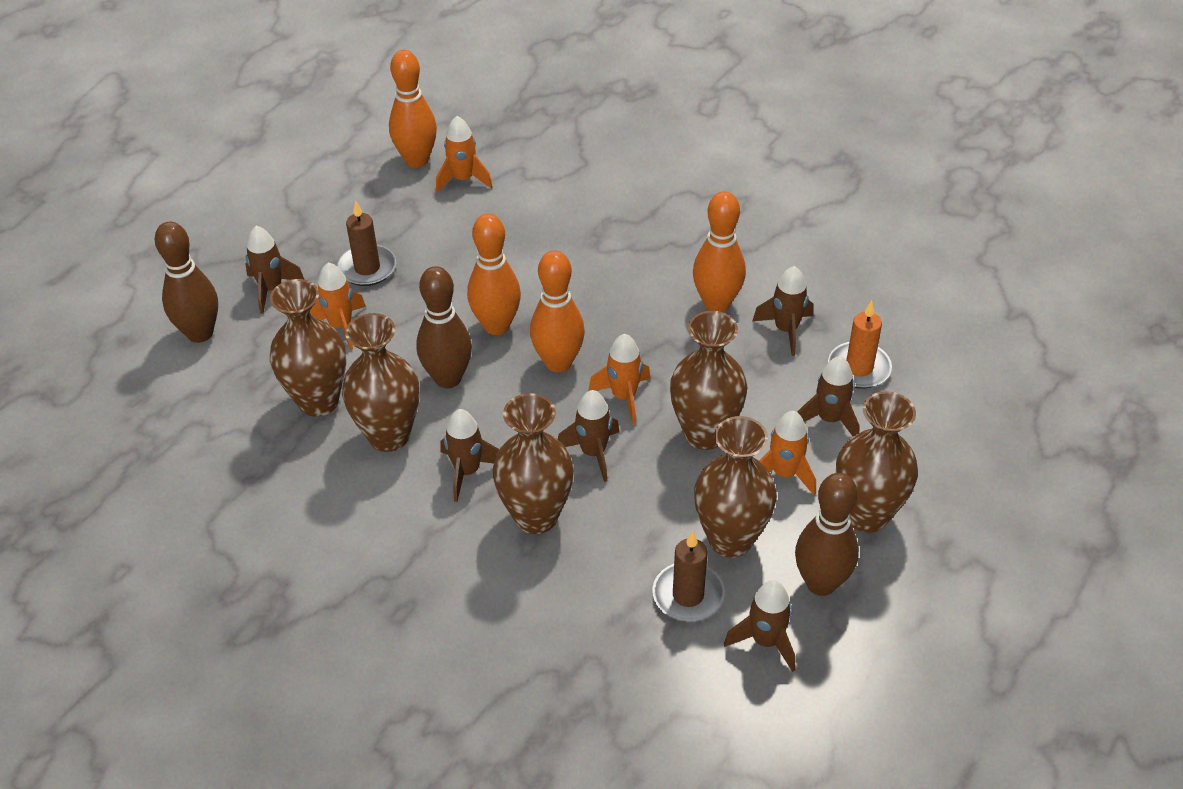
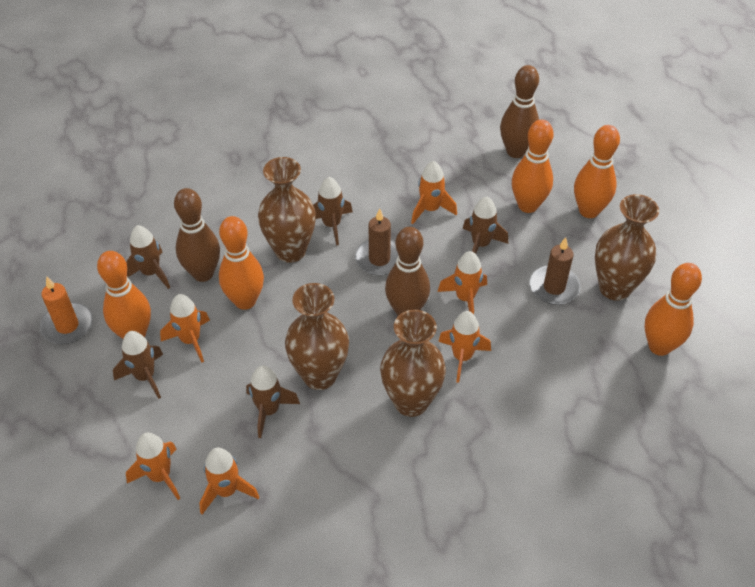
brown rocket: [246,226,305,314] [441,409,499,502] [558,390,620,482] [724,580,795,672] [753,266,814,356] [797,356,860,436] = 6 -> [113,331,163,399] [126,225,170,289] [246,366,300,438] [313,177,353,246] [463,197,508,254] = 5
brown vase: [270,279,346,417] [342,313,419,452] [493,393,574,534] [670,311,747,450] [694,416,777,558] [836,391,918,533] = 6 -> [258,157,316,263] [285,283,349,390] [380,310,446,417] [595,194,659,301] = 4
orange bowling pin: [389,50,437,168] [467,214,521,335] [530,250,585,373] [693,192,746,312] = 4 -> [97,251,151,339] [219,216,264,310] [512,119,554,213] [574,125,620,218] [645,263,702,356] = 5
orange rocket: [310,262,366,350] [436,116,493,193] [588,334,651,424] [759,411,816,495] = 4 -> [126,433,180,500] [160,294,210,363] [199,448,259,514] [411,161,457,224] [437,251,487,314] [438,311,491,383] = 6

